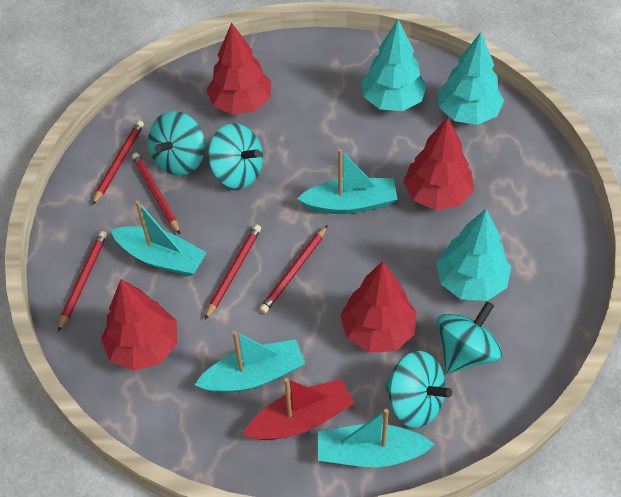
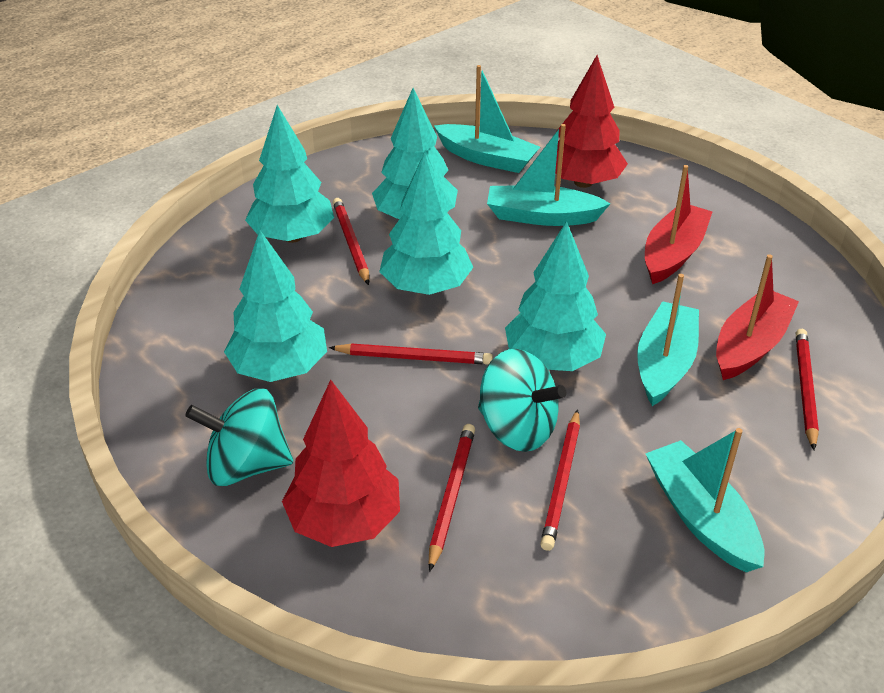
red boat: [244,378,355,440] = 1 -> [645,165,712,284] [716,254,799,380] = 2
red tree: [101,279,177,371] [207,23,271,115] [340,261,417,353] [404,117,474,210] = 4 -> [282,380,400,547] [555,55,628,188] = 2
turquoise spinning top: [148,111,205,176] [208,123,263,189] [385,351,452,428] [436,301,502,374] = 4 -> [185,388,293,486] [478,349,566,452] = 2
turquoise tree: [362,19,427,111] [436,209,511,301] [438,32,504,125] = 3 -> [224,230,327,382] [245,105,334,243] [372,88,458,219] [379,152,473,295] [505,221,606,371] = 5

